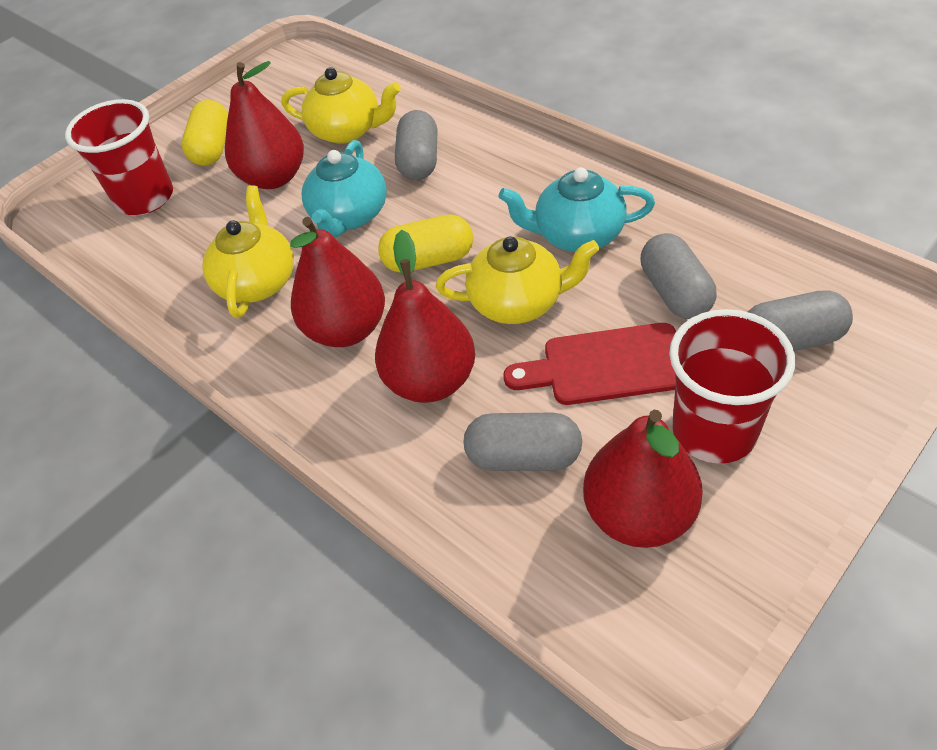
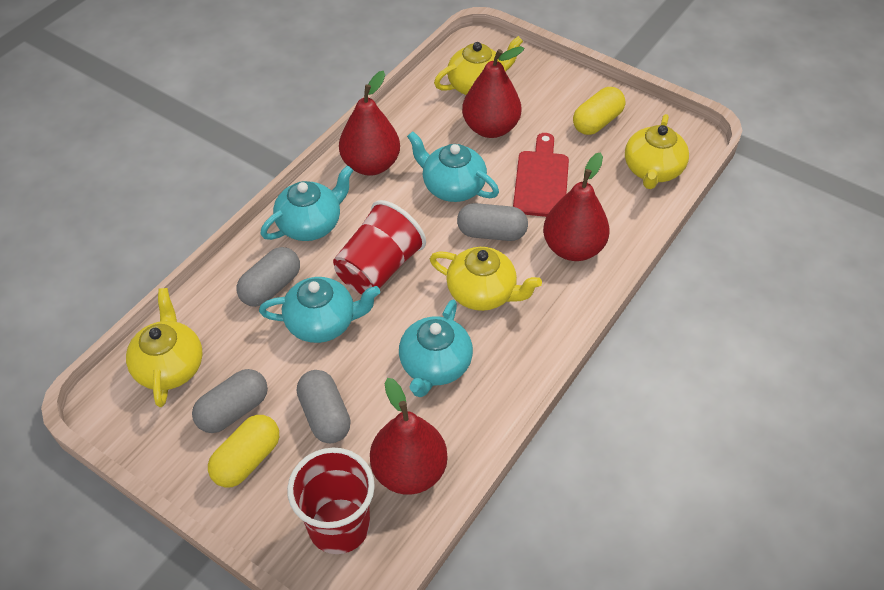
turquoise teapot: [302,140,387,238] [499,167,655,252] = 2 -> [259,277,380,343] [260,165,353,241] [399,300,473,397] [407,131,499,202] = 4
yellow teapot: [202,185,294,318] [281,67,401,144] [436,236,600,324] = 3 -> [126,288,203,407] [430,247,542,311] [434,36,523,95] [625,114,689,189] = 4

